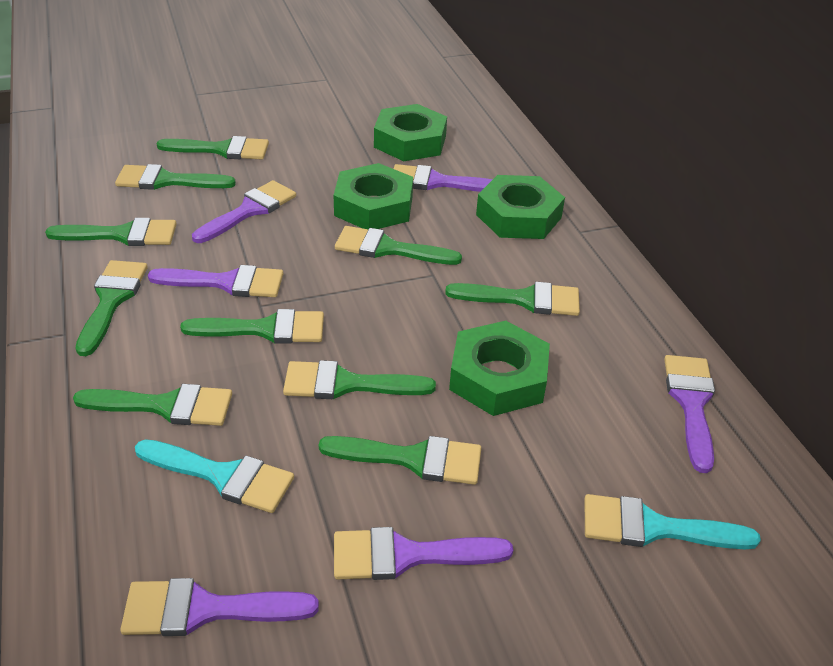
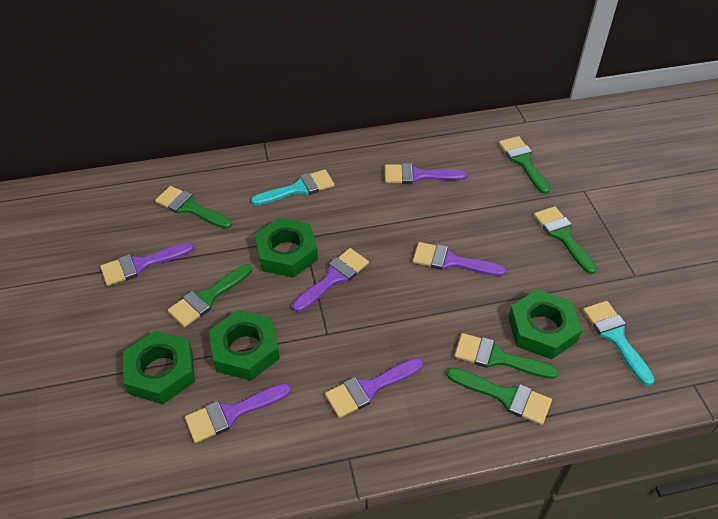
green brush: [45,218,177,246] [73,384,232,426] [75,260,148,356] [115,164,236,190] [157,136,269,159] [180,309,324,344] [283,360,436,399] [319,436,481,485] [335,226,462,265] [445,282,580,316] = 10 -> [155,186,232,229] [168,264,252,327] [447,368,552,425] [455,333,559,379] [499,136,550,194] [534,206,597,274] = 6

